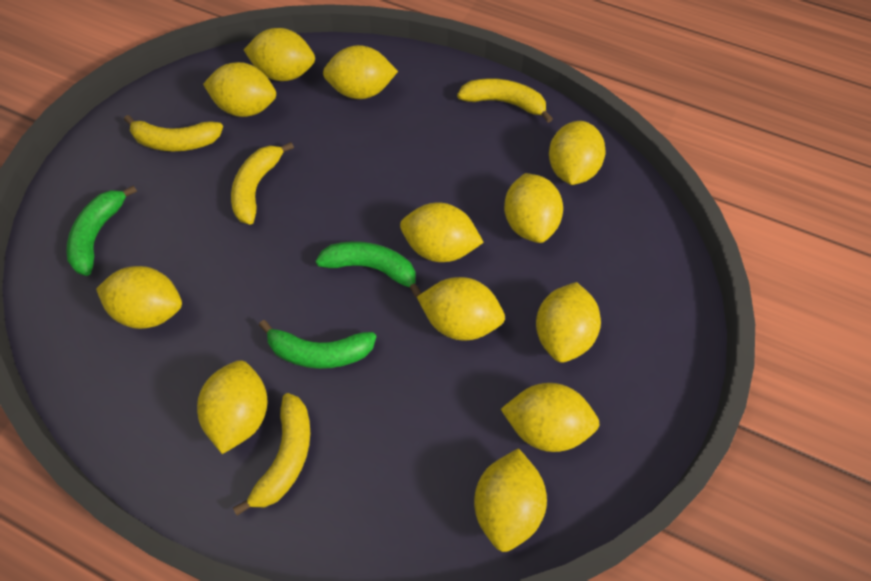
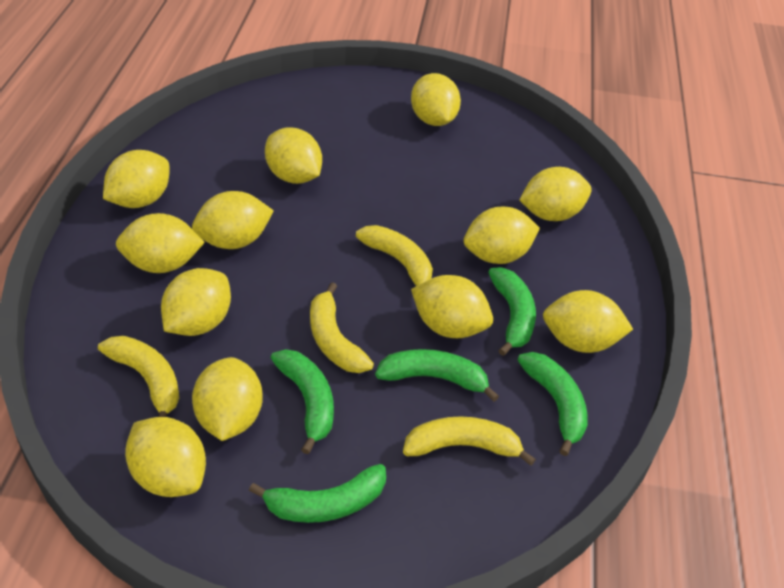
green banana: [66,185,137,276] [259,320,376,369] [316,241,422,298] = 3 -> [249,464,386,523] [271,349,334,454] [375,349,499,402] [488,267,536,356] [518,352,588,456] = 5

